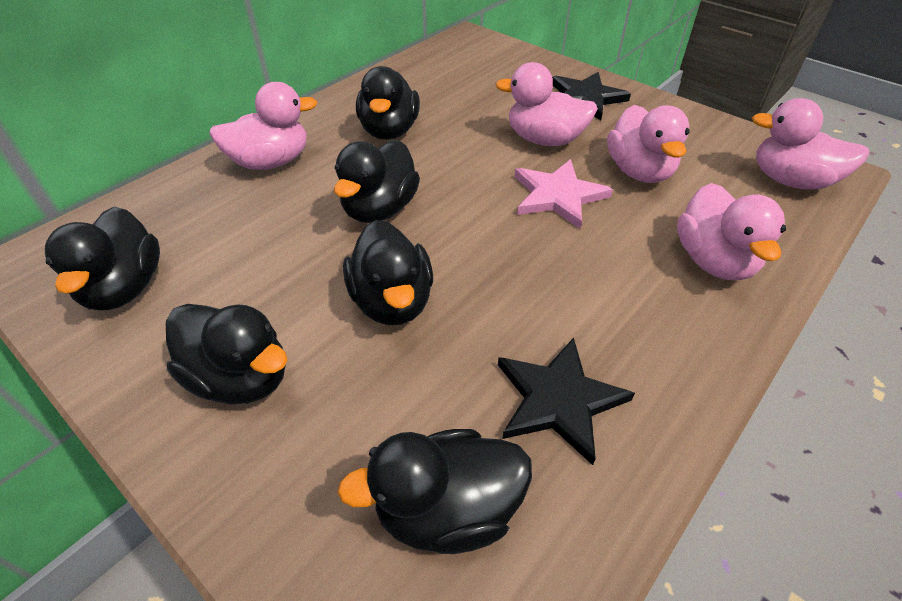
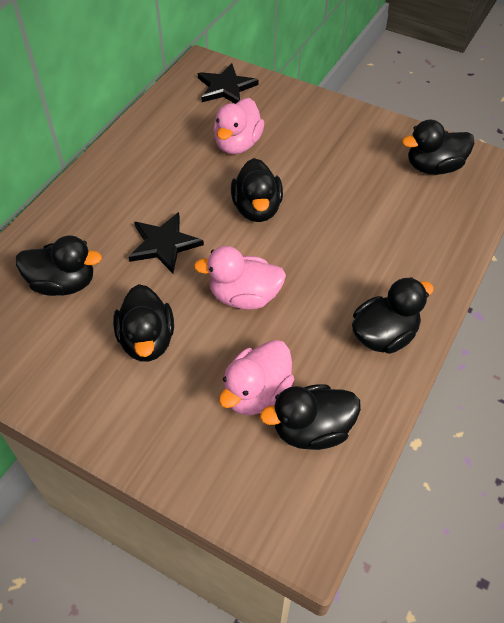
pink duck: [209,82,317,170] [495,62,598,146] [607,105,690,183] [677,183,786,280] [752,98,869,190] = 5 -> [194,246,286,310] [213,98,264,154] [219,340,294,415] = 3
pink star: [515,159,613,229] = 1 -> none = 0

